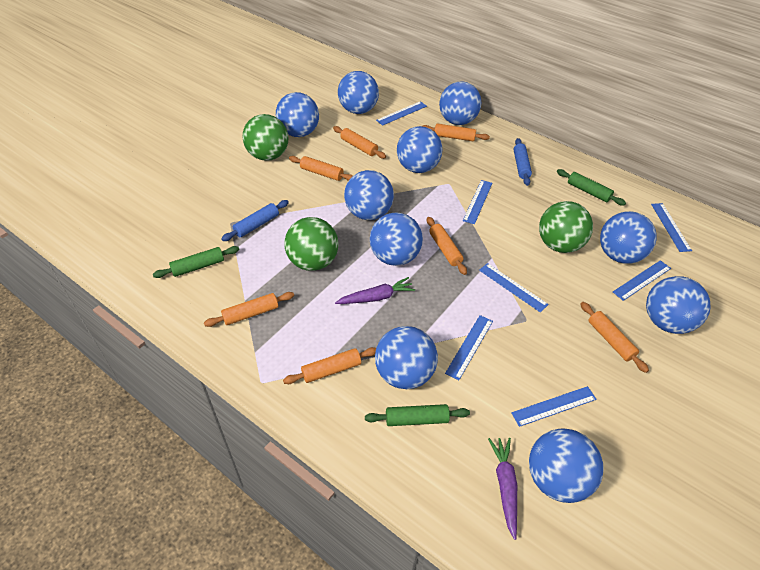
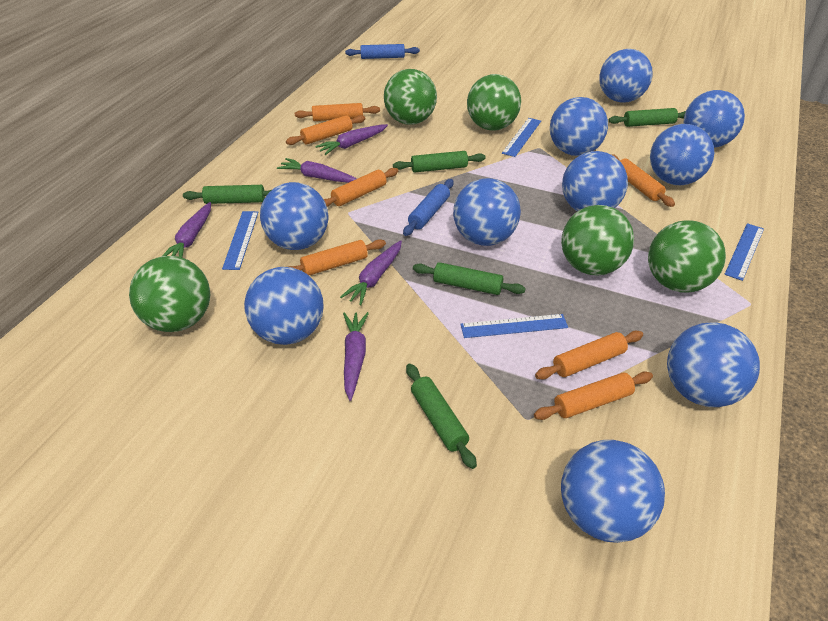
blue ruler: [376,101,427,126] [445,315,493,380] [463,180,492,224] [479,263,549,312] [511,386,597,427] [613,260,671,301] [651,203,692,252] = 7 -> [222,211,258,270] [461,314,568,338] [502,118,541,157] [724,223,764,281] = 4
green ball: [243,114,288,161] [285,217,338,271] [539,201,593,253] = 3 -> [129,256,210,332] [384,69,437,125] [467,74,521,130] [561,205,634,276] [648,220,726,293] = 5
green rolling pin: [153,246,239,278] [365,404,470,426] [557,169,626,205] = 3 -> [183,185,271,204] [393,151,486,173] [406,364,477,469] [413,262,526,295] [609,108,686,127] = 5
purple carrot: [335,277,415,304] [488,438,517,540] = 2 -> [162,202,211,258] [277,158,357,183] [315,124,388,155] [340,240,402,305] [343,312,369,401] = 5

